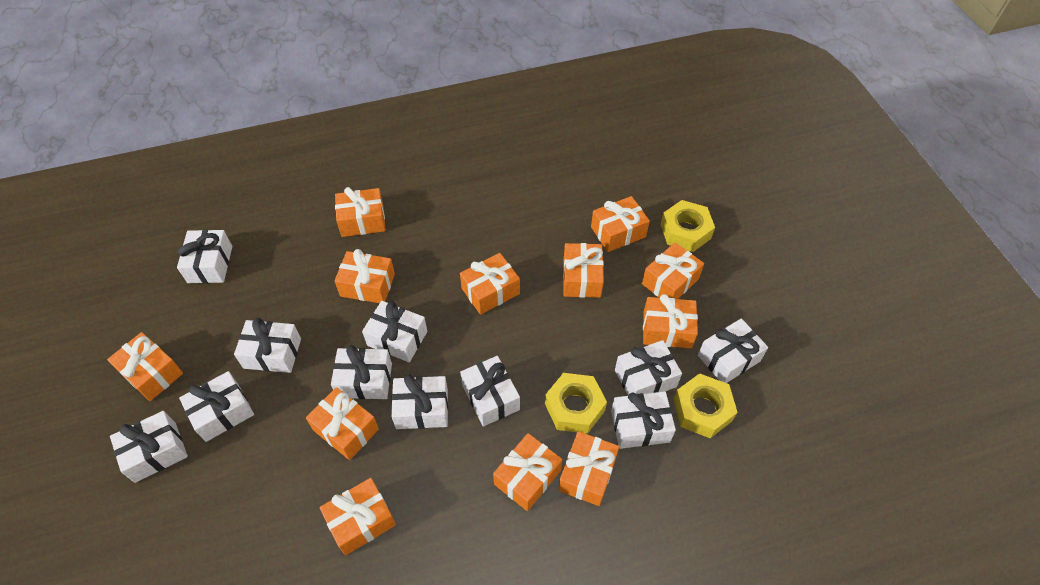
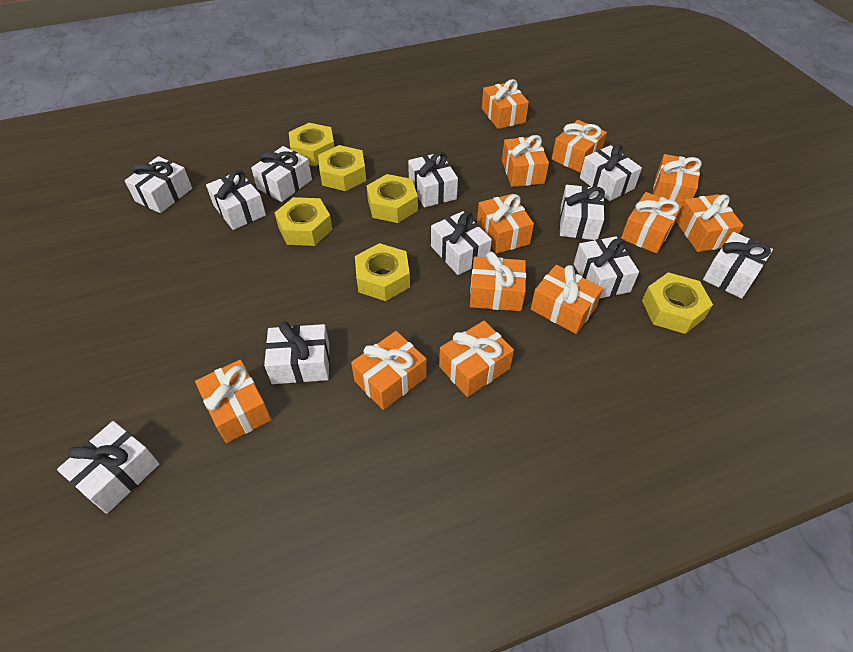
yellow nut: [545,373,607,434] [661,200,715,252] [674,373,738,438] = 3 -> [275,197,333,246] [289,123,334,166] [318,145,366,191] [355,243,410,301] [367,174,418,223] [642,272,713,334] = 6

